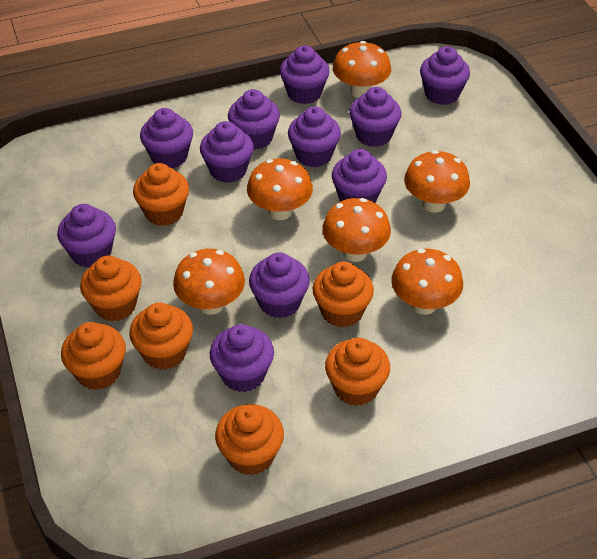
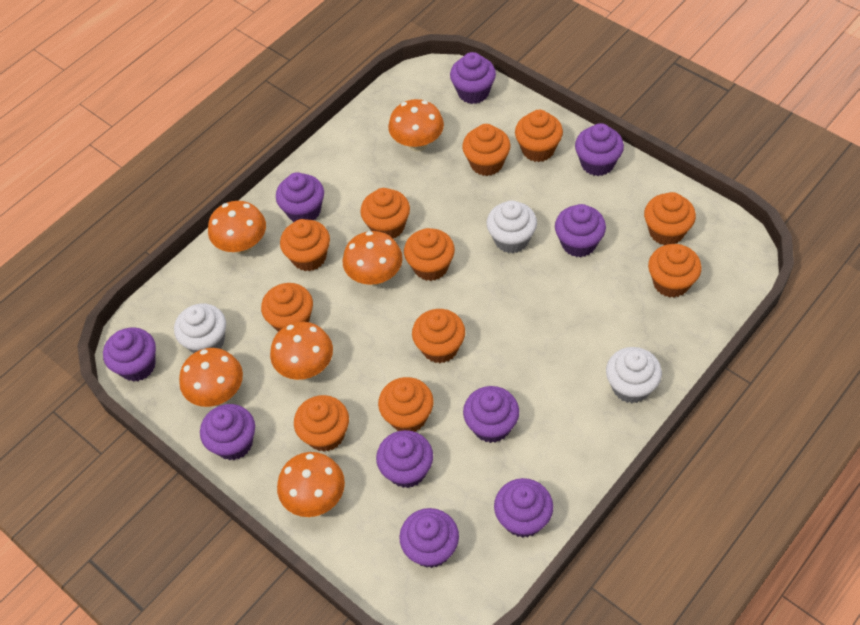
orange cupcake: [61,322,126,390] [80,255,142,322] [129,303,193,370] [133,163,189,226] [215,404,284,475] [313,261,374,328] [325,338,390,406] = 7 -> [261,283,313,332] [280,219,330,271] [294,395,349,452] [360,188,410,238] [378,377,434,432] [404,228,455,281] [412,309,465,363] [462,124,511,176] [515,110,563,162] [644,192,696,245] [648,244,702,298] = 11
purple cupcake: [57,204,116,268] [140,108,193,168] [200,121,254,183] [210,324,274,392] [228,89,280,150] [249,252,310,318] [280,45,330,104] [288,106,341,167] [332,149,387,203] [349,87,402,147] [420,46,470,105] = 11 -> [103,327,156,382] [200,404,255,460] [276,172,324,222] [376,430,433,488] [399,508,459,568] [450,52,496,104] [463,386,519,443] [494,478,553,538] [555,204,606,257] [575,123,624,176] = 10
white cupcake: none = 0 -> [174,304,226,354] [487,200,537,253] [606,347,662,403] = 3

